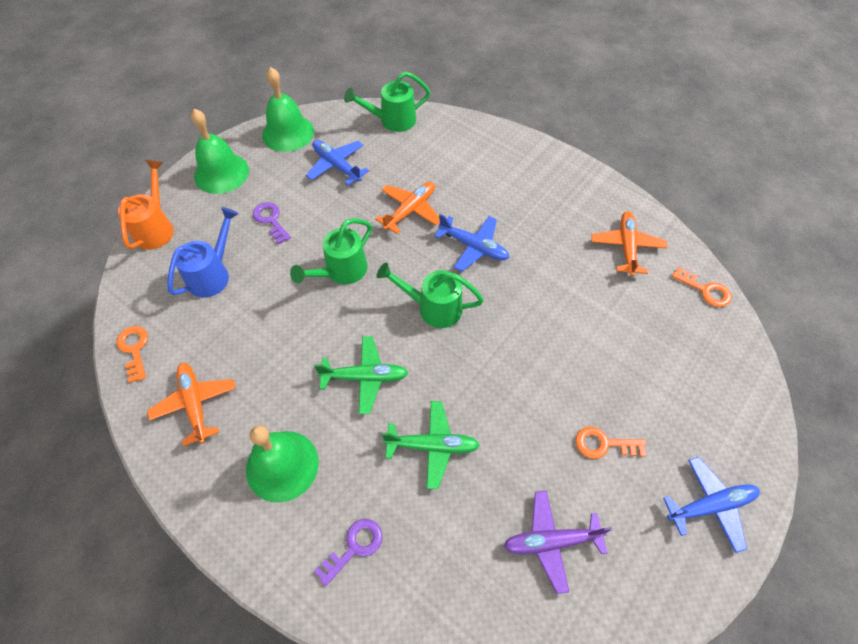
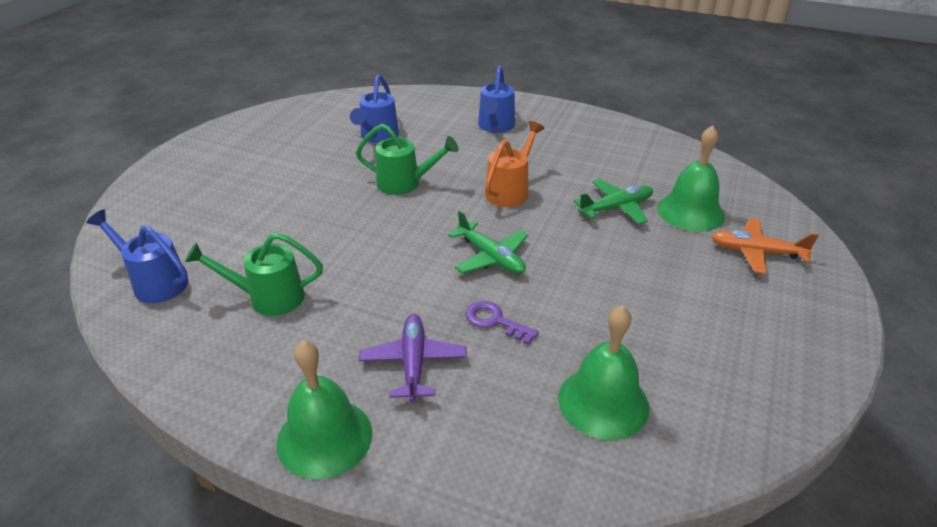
blue plane: [306,140,369,185] [434,214,509,271] [663,457,760,553] = 3 -> none = 0
blue watering can: [167,207,239,297] = 1 -> [87,209,188,303] [350,75,399,143] [478,66,515,133] = 3
green watering can: [290,218,372,284] [344,71,430,132] [376,262,484,328] = 3 -> [185,233,323,316] [356,124,459,195] = 2
orange key: [117,326,148,383] [576,427,646,459] [672,266,732,307] = 3 -> none = 0
orange plane: [147,363,236,446] [375,182,440,234] [591,211,667,276] = 3 -> [711,218,818,274] = 1
purple key: [253,202,291,244] [314,519,382,586] = 2 -> [466,301,539,345] = 1

